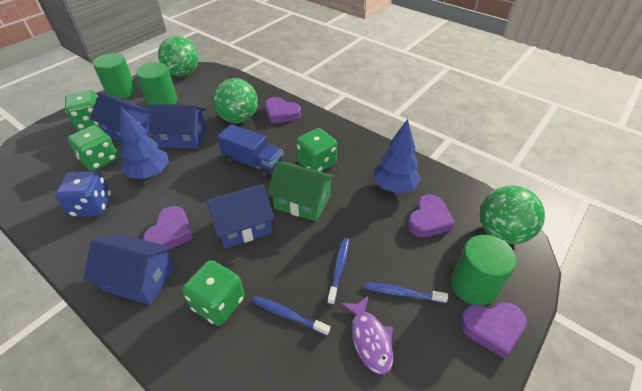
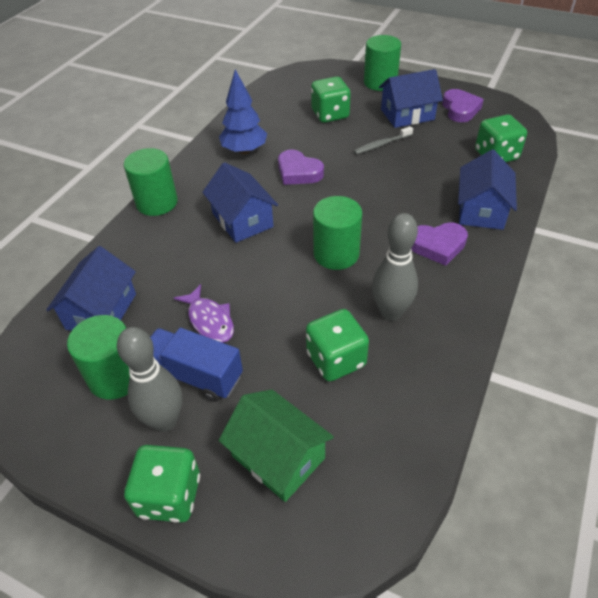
blue dice: [55,171,111,217] = 1 -> none = 0
blue toothbrush: [252,296,330,336] [327,238,349,305] [364,282,448,303] = 3 -> none = 0
blue tree: [119,106,169,179] [373,119,421,194] = 2 -> [219,69,267,155] = 1
green ball: [158,36,198,77] [213,78,258,123] [480,185,545,244] = 3 -> none = 0
green cylinder: [93,53,136,99] [136,62,178,108] [451,235,517,305] = 3 -> [67,315,130,400] [124,148,178,216] [313,196,362,270] [364,35,401,91] = 4
grey bowling pin: none = 0 -> [117,327,182,432] [372,213,418,321] = 2
grey toothbrush: none = 0 -> [354,126,413,154] = 1
purple heart: [143,206,193,248] [265,97,301,123] [407,195,455,237] [460,302,527,359] = 4 -> [278,150,324,185] [411,222,468,266] [442,89,484,122] = 3

